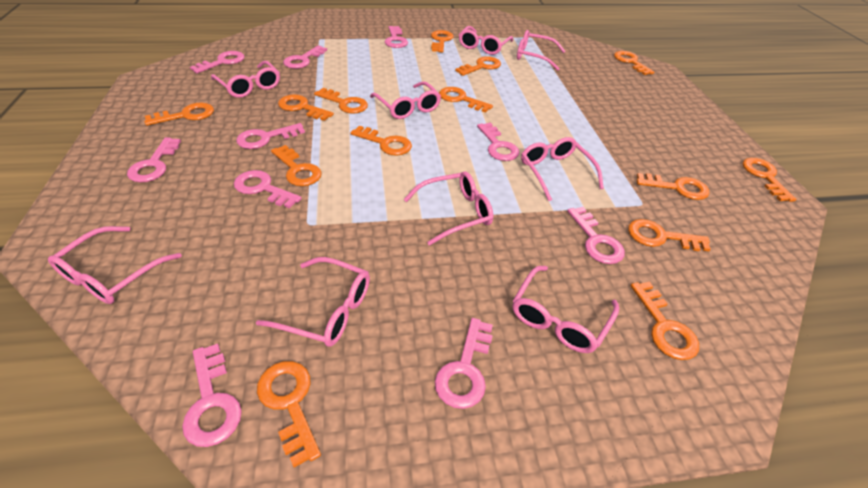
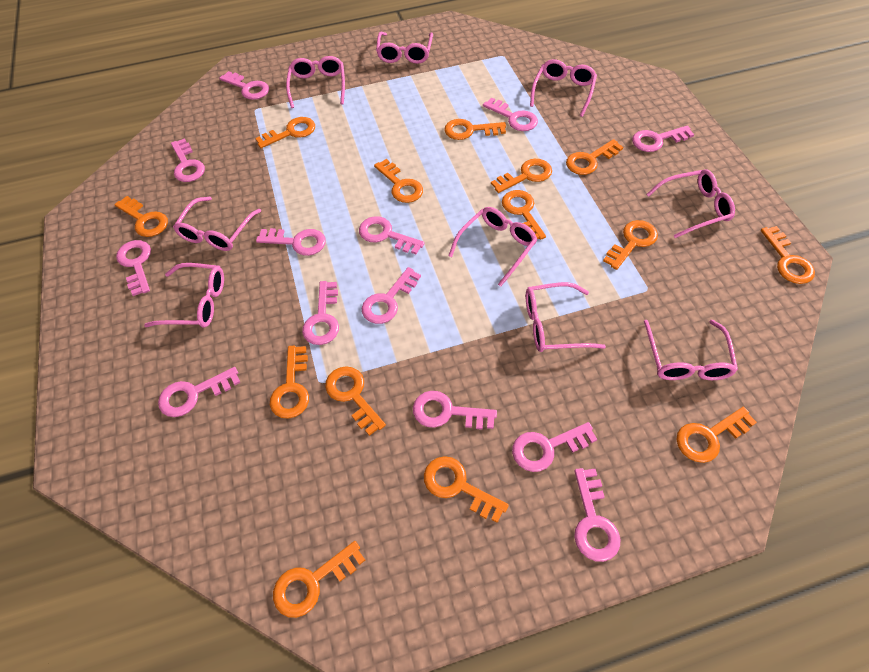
pink key: [127,137,181,182] [182,344,242,447] [190,51,245,74] [234,170,302,209] [236,123,305,149] [283,45,327,69] [385,26,408,48] [435,318,493,409] [477,123,520,161] [567,207,625,264] = 10 -> [116,240,151,296] [158,367,241,417] [171,138,205,182] [219,71,269,100] [256,228,326,256] [302,281,339,345] [359,216,425,254] [362,267,421,324] [413,391,497,430] [483,97,538,131] [512,422,597,472] [574,468,620,562] [632,125,694,152] = 13

